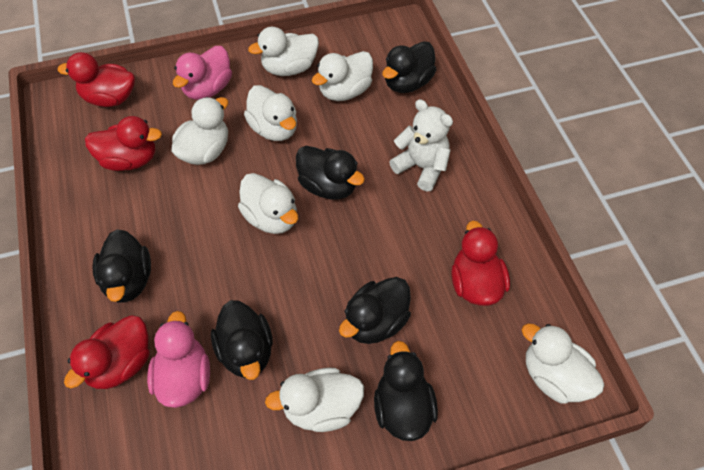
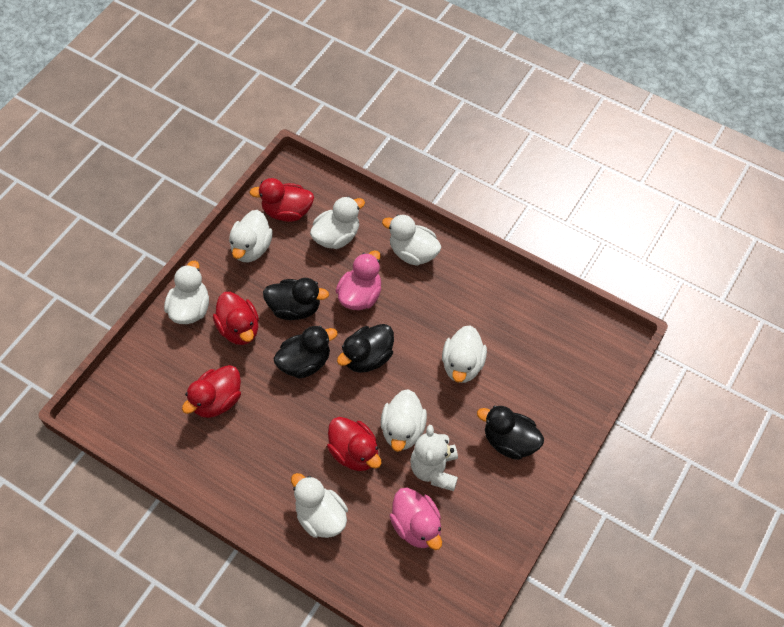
black duck: [92,229,151,303] [211,300,273,380] [296,146,365,200] [339,277,411,344] [374,341,438,441] [382,41,436,93] = 6 -> [263,278,329,320] [274,325,337,379] [337,324,394,373] [477,405,544,460] = 4

